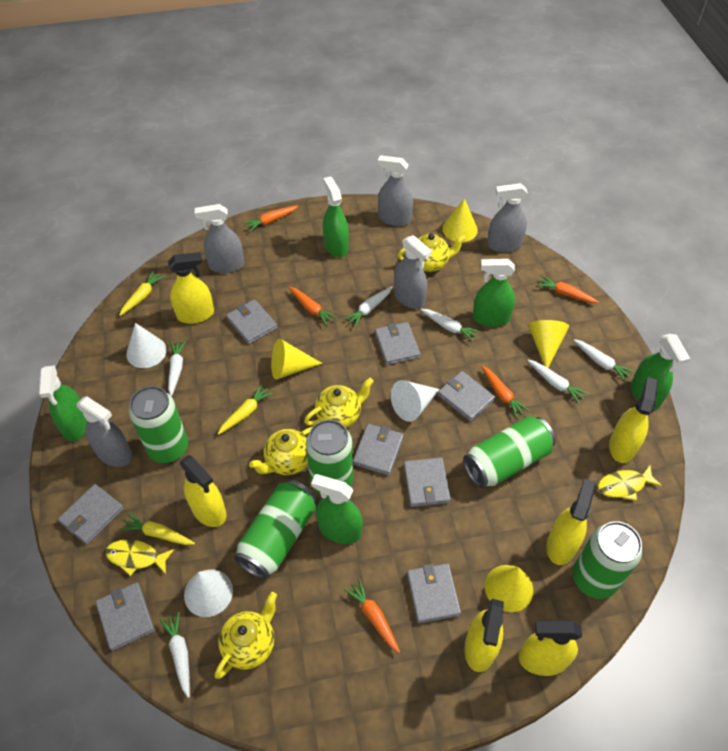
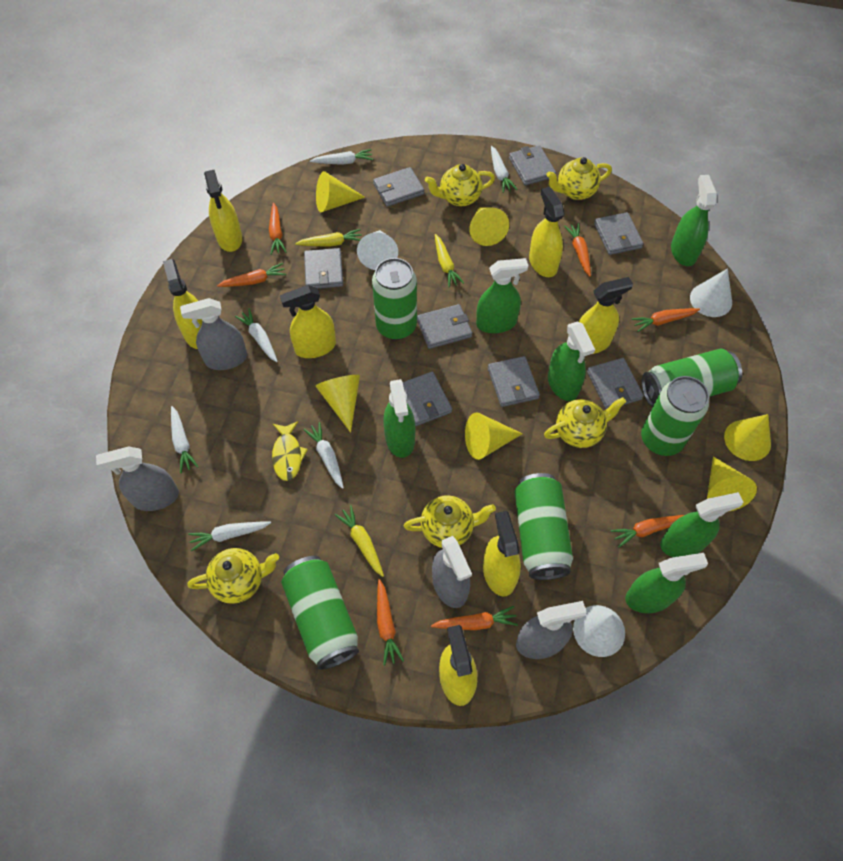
green spray bottle: [39,365,87,441] [311,474,363,544] [323,176,349,258] [472,259,515,327] [631,334,690,410] = 5 -> [383,379,415,458] [476,258,529,333] [548,322,595,401] [625,553,708,613] [660,492,743,557] [671,175,717,266] = 6
grey spray bottle: [76,396,133,467] [195,204,244,273] [378,155,413,226] [394,235,432,309] [487,183,528,252] = 5 -> [96,446,179,511] [180,298,247,370] [432,536,472,608] [516,601,587,659] = 4
orange carrot: [243,206,298,232] [289,287,337,326] [344,579,400,653] [481,365,530,418] [537,275,599,303] = 5 -> [217,263,287,287] [269,203,287,255] [377,579,404,666] [431,606,518,630] [564,223,591,277] [611,515,684,548] [631,308,700,332] = 7
yellow cone: [271,339,322,380] [442,198,478,242] [485,565,533,612] [528,320,569,368] = 4 -> [316,171,365,212] [316,375,360,433] [465,412,523,460] [469,208,509,246] [707,456,757,512] [724,414,771,461] = 6
yellow fish: [105,539,174,576] [598,465,662,501] = 2 -> [272,421,308,481] = 1
yellow spray bottle: [168,252,214,324] [180,455,226,527] [464,599,504,672] [518,620,582,676] [546,479,596,565] [609,377,658,463] = 6 -> [163,259,202,349] [204,170,242,252] [280,285,336,358] [439,625,477,706] [483,511,521,597] [529,187,565,277] [578,277,633,354] = 7
yellow teapot: [215,592,277,679] [249,427,312,475] [304,378,374,428] [398,233,466,272] = 4 -> [188,548,279,604] [404,496,496,548] [425,164,495,206] [544,397,626,448] [546,157,612,200] = 5

